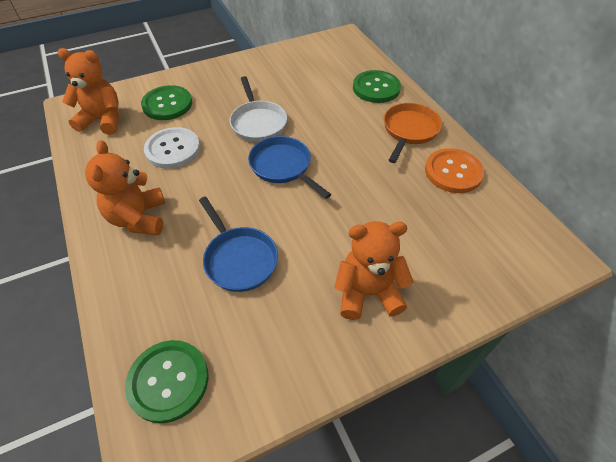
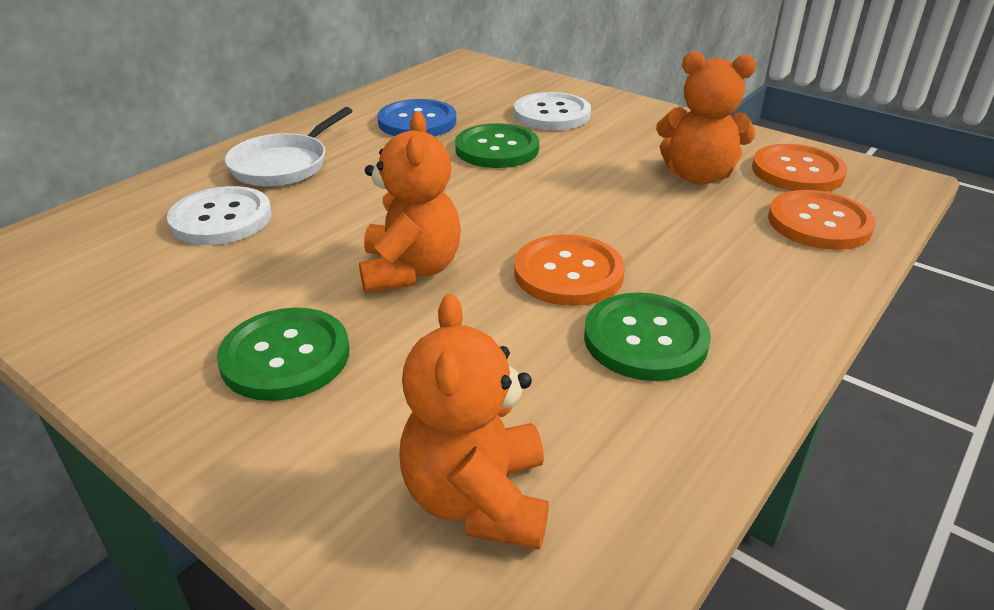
blue button: none = 0 -> [377,99,456,136] = 1
blue pan: [199,197,278,292] [248,136,331,199] = 2 -> none = 0
orange button: [425,148,484,193] = 1 -> [514,234,625,306] [752,144,847,192] [768,190,876,250] = 3
orange pan: [384,103,442,163] = 1 -> none = 0
white button: [144,127,200,169] = 1 -> [167,186,272,245] [514,92,591,130] = 2

